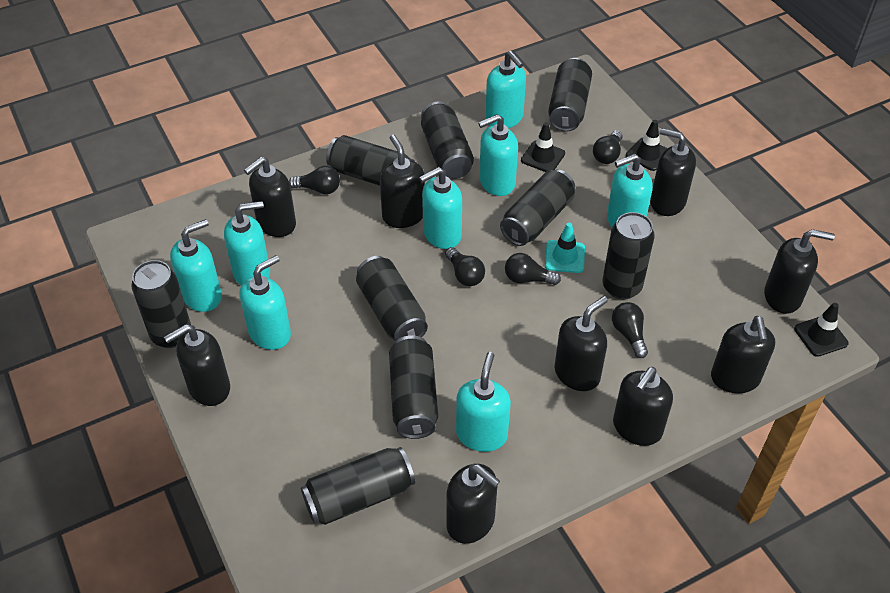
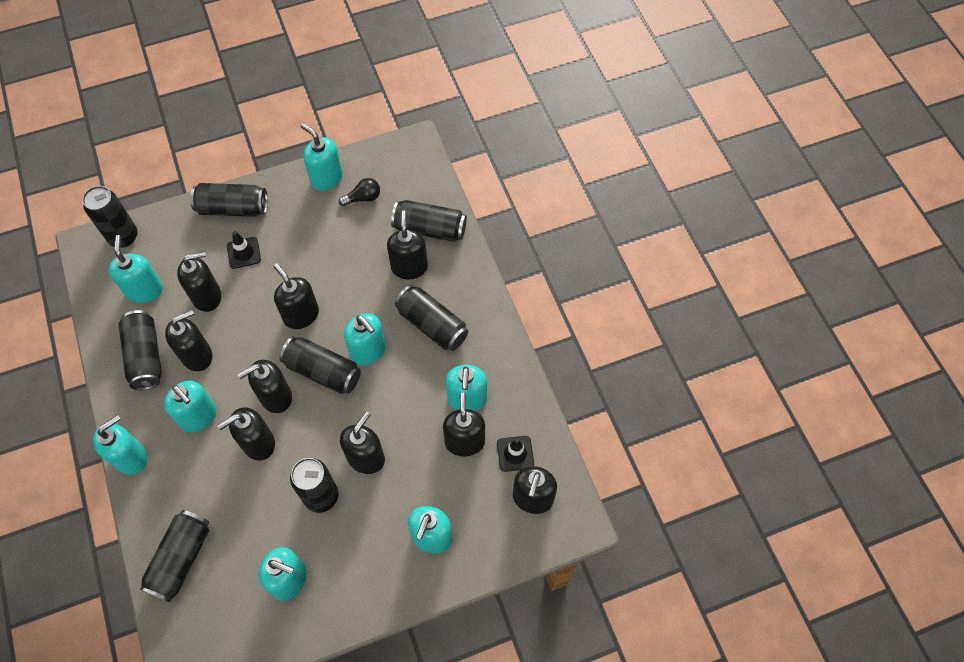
black can: [131,260,191,348] [301,447,415,525] [326,135,415,186] [356,256,428,341] [389,335,438,439] [421,101,474,179] [500,169,575,246] [548,58,592,131] [603,212,655,299] = 9 -> [82,186,138,248] [118,310,162,390] [140,510,210,602] [190,183,268,217] [280,336,361,394] [290,458,338,513] [391,200,467,242] [395,285,468,351] = 8
black light bulb: [289,166,340,194] [445,247,485,286] [505,253,561,285] [593,130,623,164] [612,302,648,358] = 5 -> [339,178,380,206] = 1
black traffic cone: [521,122,565,172] [626,120,668,171] [794,303,849,357] = 3 -> [227,231,261,269] [497,436,534,472] = 2
turquoise traffic cone: [545,223,585,273] = 1 -> none = 0

